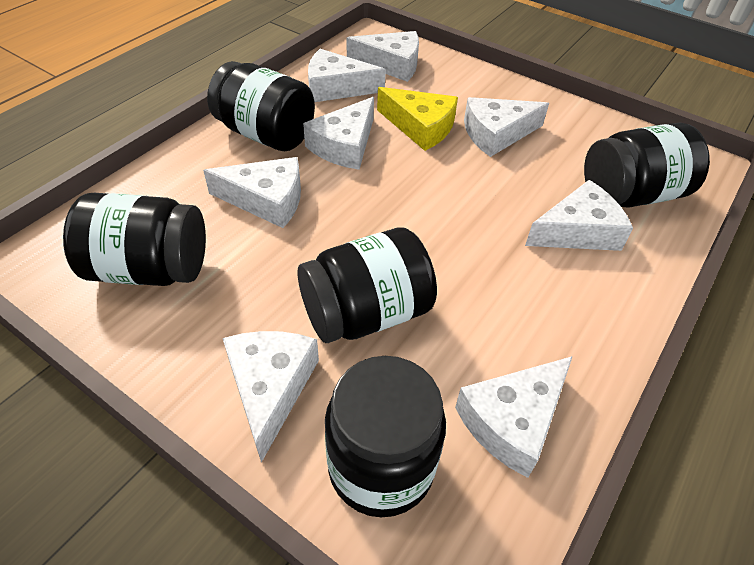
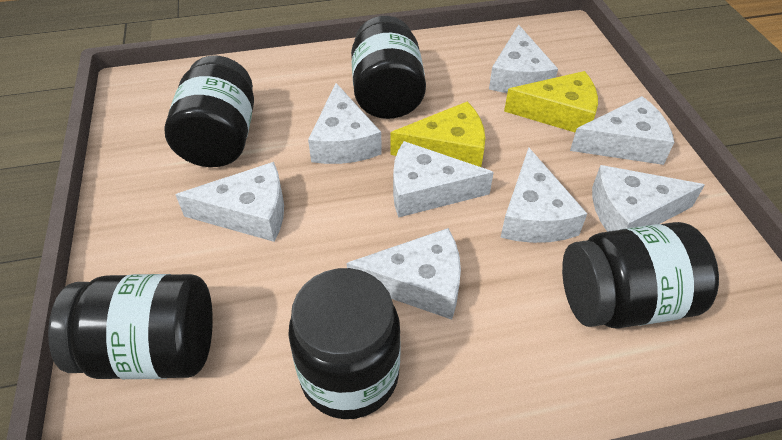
yellow cheese: [377,87,458,151] = 1 -> [391,101,485,167] [504,71,598,133] = 2

